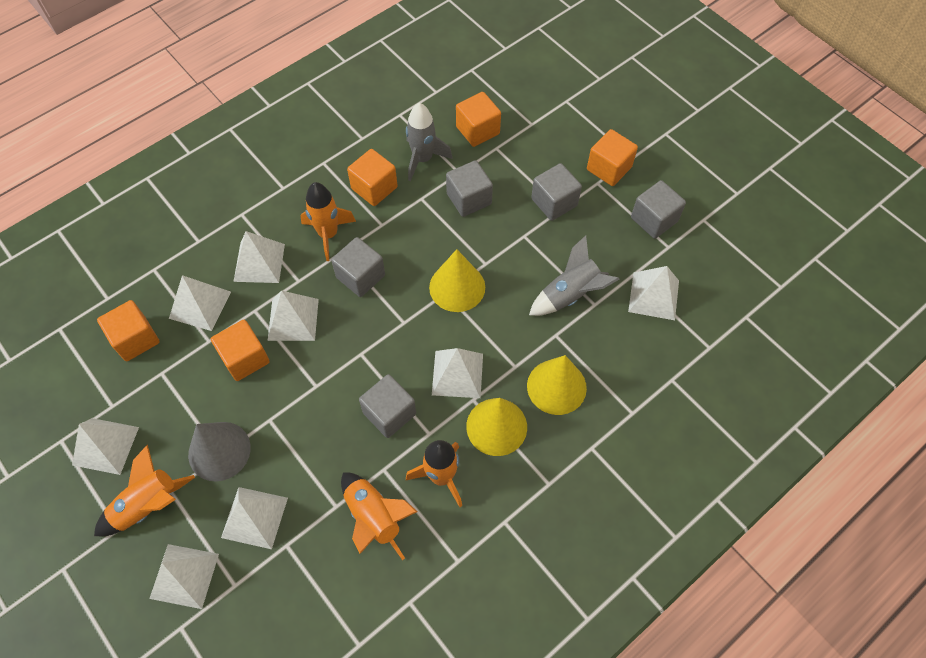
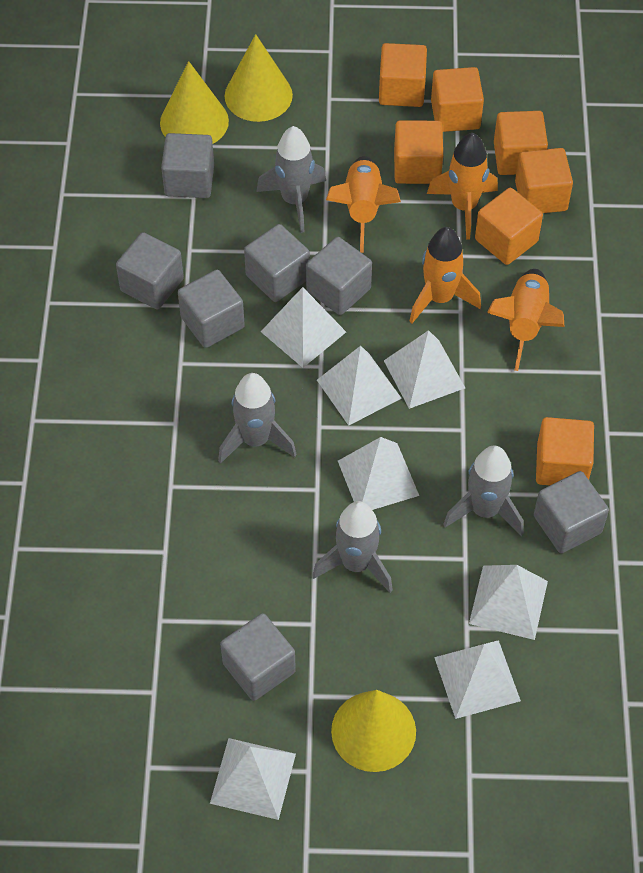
grey cone: [188,422,251,481] = 1 -> none = 0
grey cube: [331,237,385,297] [359,374,416,438] [446,160,493,217] [531,163,582,221] [631,180,686,239] = 5 -> [116,232,184,309] [161,133,214,198] [178,270,245,348] [220,613,296,701] [244,224,310,302] [306,237,372,315] [534,471,609,553] = 7
grey rocket: [406,103,453,181] [529,235,619,316] = 2 -> [218,373,297,464] [256,126,326,233] [312,501,393,593] [443,446,524,536] = 4
orange cube: [97,300,159,361] [211,320,270,381] [347,149,398,206] [456,92,501,147] [587,129,638,186] = 5 -> [379,43,427,107] [394,120,443,184] [431,67,484,132] [475,188,543,265] [494,111,548,175] [515,148,573,213] [536,417,594,485] = 7
white pyramid: [72,418,139,475] [149,544,219,609] [169,275,231,331] [221,487,288,549] [233,231,285,283] [268,291,319,341] [432,348,483,398] [628,266,679,320] = 8 -> [210,738,296,820] [261,287,346,368] [317,346,402,426] [338,437,419,510] [384,330,465,409] [434,640,521,719] [469,565,548,640] = 7

